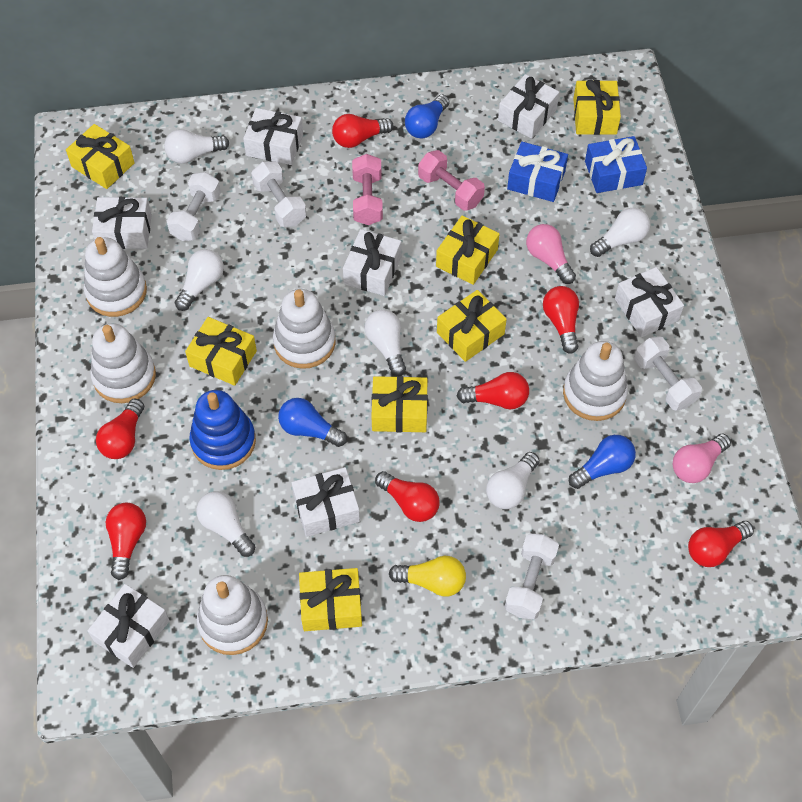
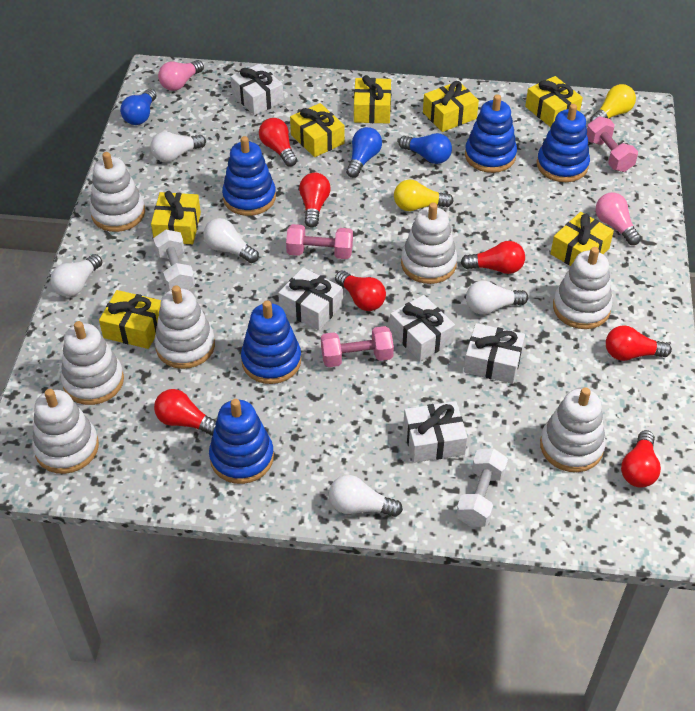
blue gift: [507,142,568,202] [585,136,647,193] = 2 -> none = 0
blue stacking toy: [190,390,256,470] = 1 -> [209,399,274,484] [222,136,276,216] [241,300,301,384] [465,94,517,173] [537,104,590,182] = 5
pink dumbbell: [352,154,383,225] [418,150,485,211] = 2 -> [286,224,353,259] [321,326,394,367] [587,116,638,172] = 3
white dumbbell: [167,172,221,241] [251,161,307,227] [505,534,559,619] [634,336,702,411] = 4 -> [153,230,195,291] [456,448,508,527] = 2
white gift: [88,584,170,668] [92,197,152,249] [243,108,303,165] [291,467,360,537] [343,229,401,296] [498,74,559,139] [615,267,684,337] = 7 -> [230,64,284,115] [278,268,343,331] [390,295,455,361] [403,401,468,463] [464,323,525,384] = 5
white light bulb: [164,129,230,164] [175,249,224,311] [196,491,255,557] [365,309,406,376] [486,452,540,509] [590,208,650,257] = 6 -> [50,254,102,297] [151,132,206,162] [203,218,259,263] [329,475,403,517] [466,281,528,315] = 5
white stacking toy: [84,237,147,317] [90,323,156,403] [197,575,268,655] [273,289,336,369] [563,341,628,421] = 5 -> [32,389,99,474] [61,321,124,405] [90,152,145,232] [154,285,215,369] [401,203,457,284] [540,387,606,472] [553,247,613,329] = 7
yellow light bulb: [389,556,466,596] = 1 -> [394,180,453,211] [590,84,636,122] = 2

